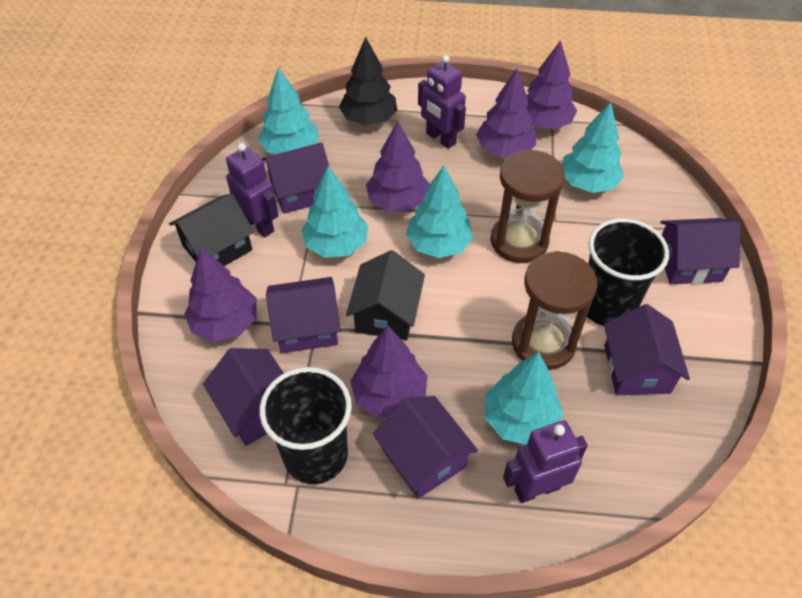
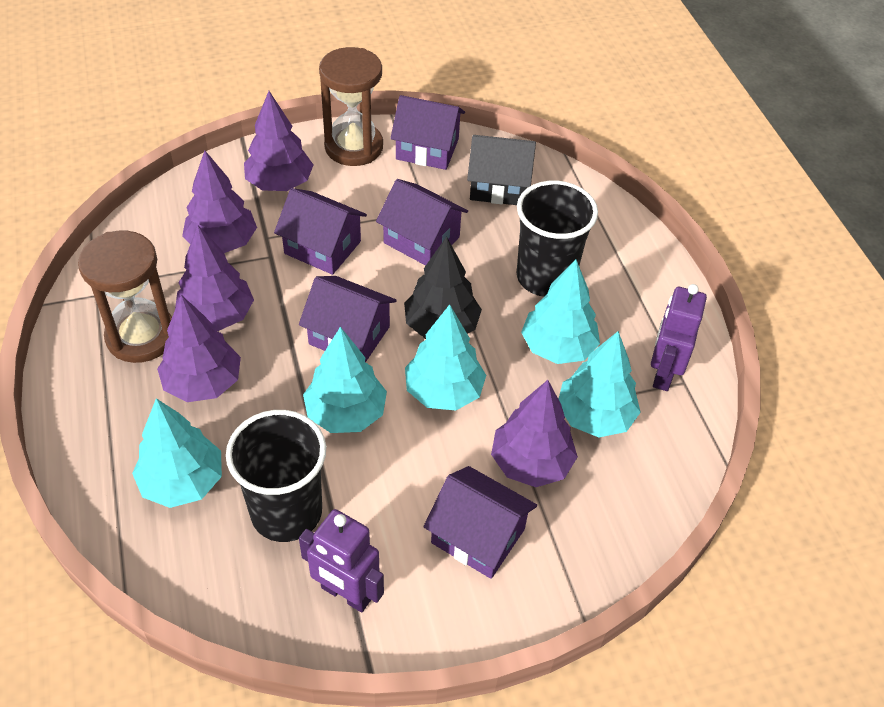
black house: [169,193,254,266] [346,250,425,340] = 2 -> [467,135,536,205] = 1
purple house: [203,348,284,446] [262,142,329,214] [266,277,341,353] [373,396,478,499] [604,304,690,395] [660,218,740,284] = 6 -> [274,188,367,275] [299,276,397,362] [376,179,468,266] [390,95,465,170] [423,466,537,579] = 5
purple robot: [226,143,279,237] [418,55,466,149] [503,420,588,503] = 3 -> [299,509,384,612] [651,284,707,391] = 2

